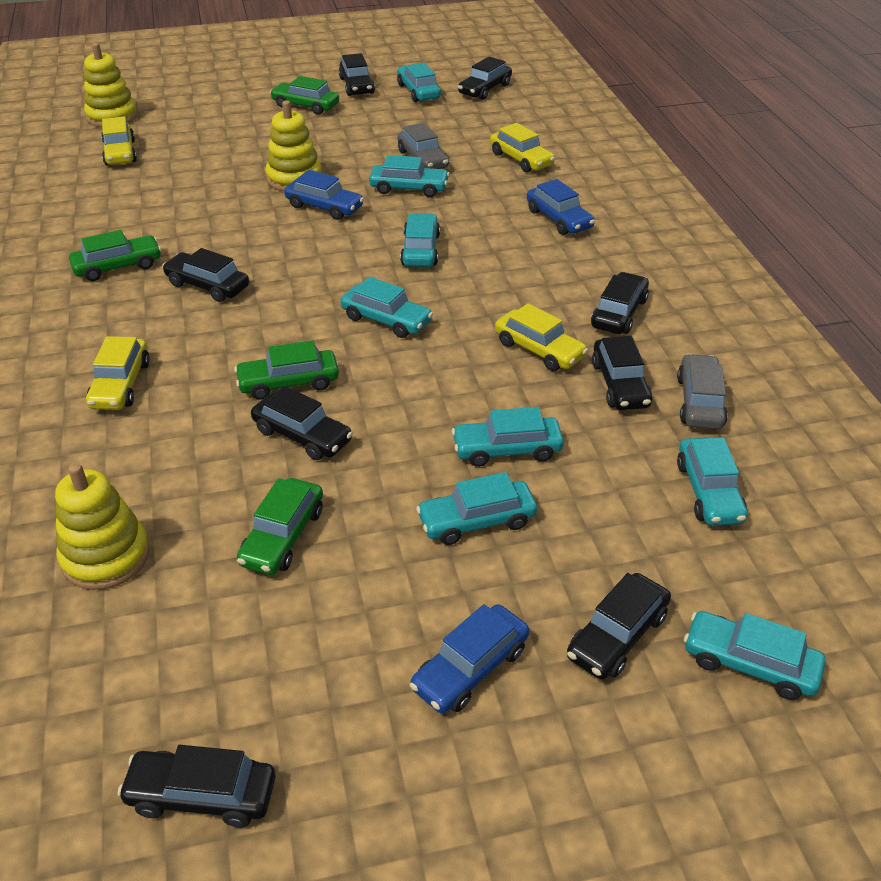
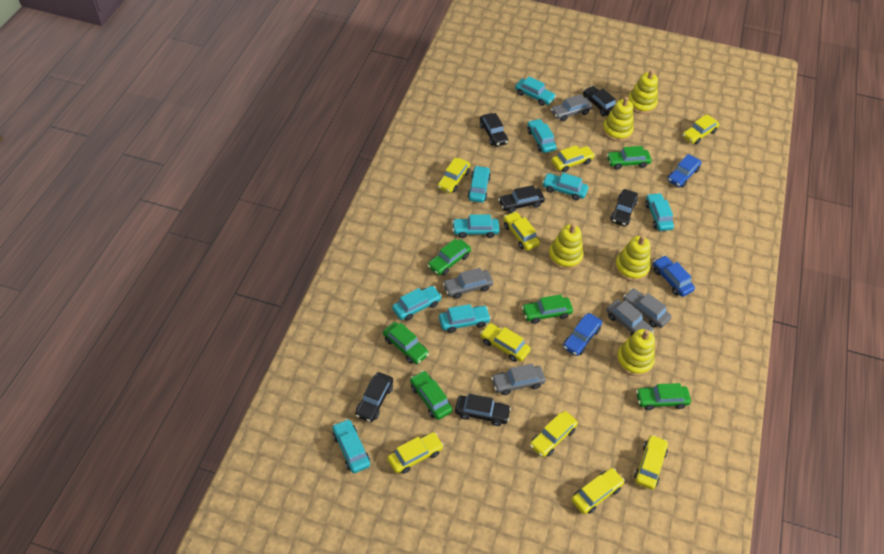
black car: [118,745,275,828] [162,248,249,302] [251,386,353,460] [339,53,375,96] [458,57,512,100] [567,573,671,680] [591,272,649,334] [592,336,652,410] = 8 -> [355,372,393,422] [455,394,511,426] [480,113,508,147] [498,185,545,213] [583,86,616,116] [610,189,638,226] = 6
green car: [69,230,161,281] [234,340,339,400] [237,478,323,575] [270,76,339,115] = 4 -> [383,322,429,364] [410,370,453,420] [427,239,471,275] [522,295,573,324] [607,146,651,170] [636,383,691,410] = 6
grey car: [398,123,449,169] [677,354,728,429] = 2 -> [443,268,493,299] [491,364,546,395] [551,94,592,121] [606,299,654,336] [623,288,671,328] = 5
turquoise car: [341,277,433,338] [369,155,450,197] [397,63,441,102] [400,213,440,267] [416,472,537,545] [452,407,564,467] [677,437,747,526] [684,611,826,700] = 8 -> [332,419,370,473] [392,286,442,321] [439,304,491,333] [452,214,500,238] [467,166,491,203] [515,76,556,106] [527,119,557,153] [542,173,588,200] [645,193,674,231] = 9
yellow car: [86,336,150,410] [101,116,137,166] [490,123,555,172] [495,303,588,371] = 4 -> [387,432,444,474] [438,158,470,193] [480,323,531,362] [503,211,540,251] [530,411,578,457] [551,145,595,172] [571,468,625,514] [634,435,668,490] [682,114,719,145] = 9
yellow stacking toy: [55,463,150,590] [84,43,138,127] [266,100,322,191] = 3 -> [548,223,583,270] [602,97,634,142] [615,235,650,282] [616,329,655,376] [628,70,658,114] = 5

